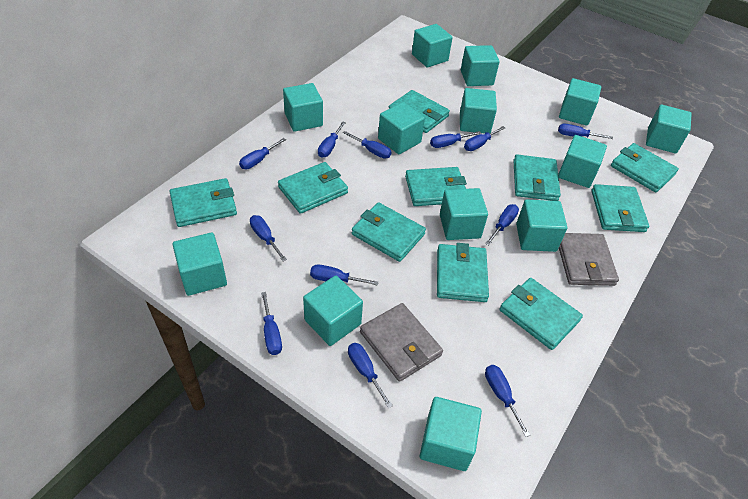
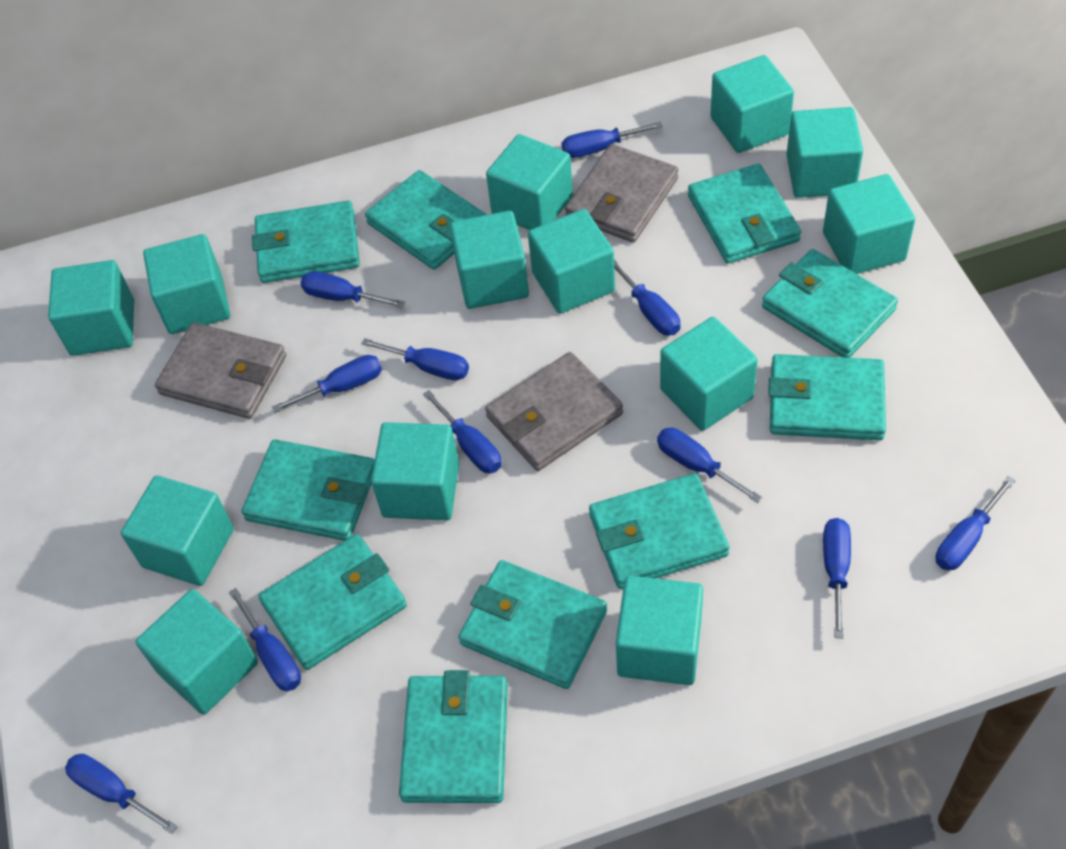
blue screwdriver: [239,138,286,169] [250,215,287,261] [261,292,282,355] [310,264,378,286] [318,121,346,158] [343,131,392,159] [348,343,393,408] [430,131,481,148] [464,126,505,151] [485,204,519,245] [485,365,530,437] [558,124,613,139] = 12 -> [65,754,178,834] [229,588,301,691] [272,355,382,413] [300,271,405,308] [361,338,469,381] [423,390,502,473] [562,122,663,158] [614,260,680,336] [657,428,762,503] [823,518,851,639] [935,476,1016,571] = 11
grey wallet: [360,303,443,382] [559,233,619,286] = 2 -> [155,322,286,419] [485,352,623,471] [565,144,678,243] = 3

